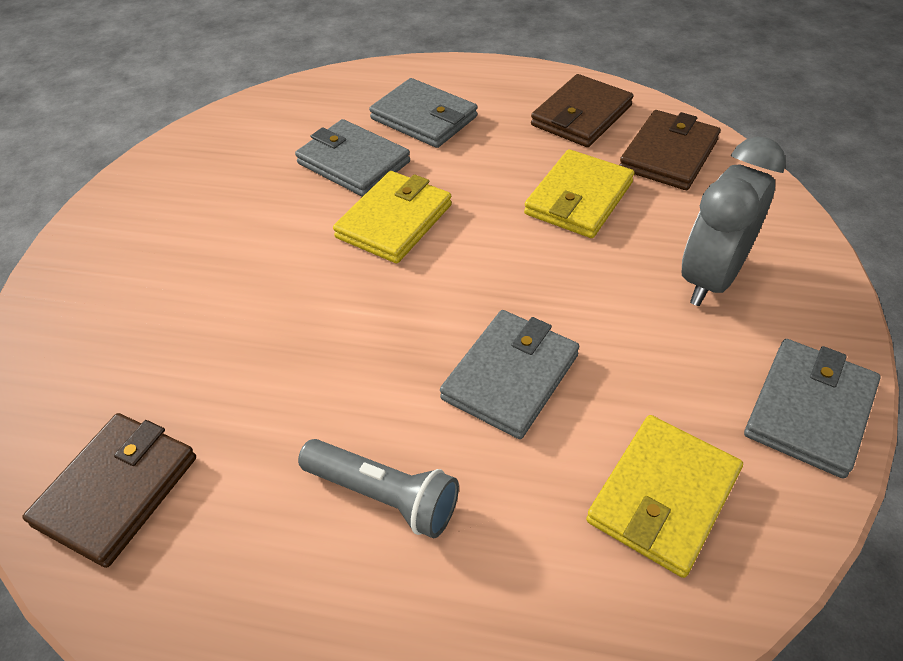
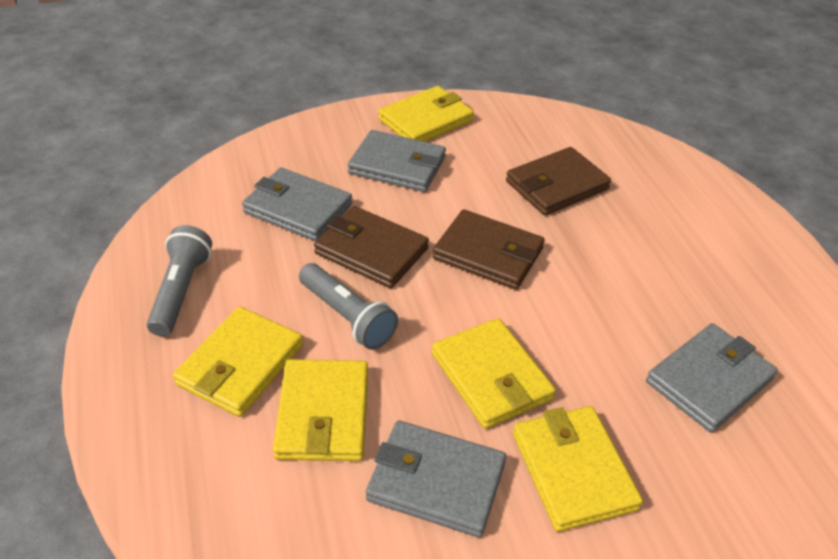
grey clock: [682,137,786,306] = 1 -> none = 0
grey flashlight: [298,439,459,539] = 1 -> [147,225,212,336] [299,263,398,350] = 2
yellow wallet: [333,171,452,263] [524,149,634,238] [586,415,743,578] = 3 -> [173,306,303,417] [273,359,368,461] [378,86,474,142] [432,318,556,429] [513,406,643,532] = 5

